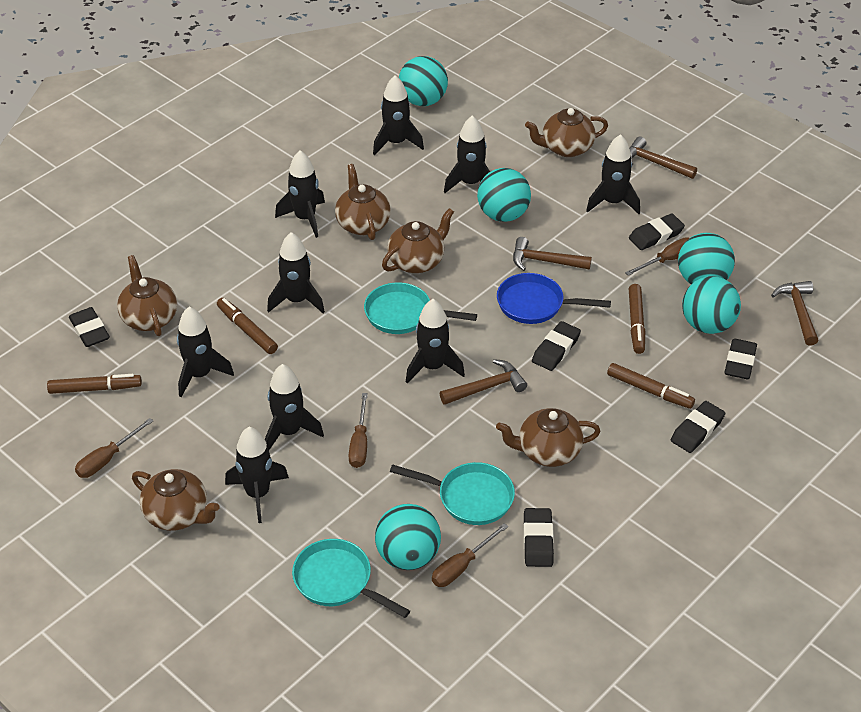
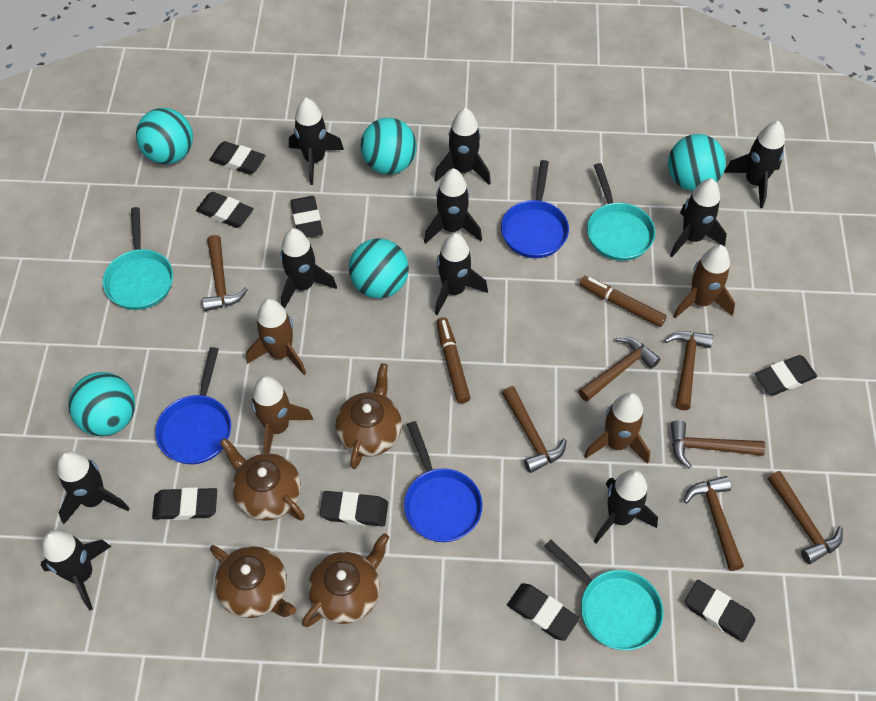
black eraser: [69,307,110,347] [523,508,554,567] [532,321,581,371] [629,214,685,250] [671,401,725,453] [724,338,757,379] = 6 -> [152,487,217,520] [196,192,253,228] [209,141,266,175] [291,196,323,238] [320,491,388,527] [507,583,579,641] [685,580,755,642] [755,355,817,396] = 8
black rocket: [177,307,234,397] [225,427,289,523] [265,364,324,450] [267,232,325,313] [275,150,325,238] [373,75,424,155] [406,299,465,383] [444,115,490,193] [586,134,640,214] = 9 -> [41,530,111,611] [57,451,130,524] [280,228,337,308] [289,98,344,185] [424,168,482,244] [434,108,491,185] [435,233,488,315] [594,470,658,543] [670,178,727,257] [724,121,785,208] = 10
blue pan: [497,273,611,324] = 1 -> [155,347,231,464] [404,421,483,542] [501,160,569,258] = 3
brown hammer: [440,359,527,405] [513,237,592,271] [629,137,697,179] [771,281,819,346] = 4 -> [202,235,248,311] [502,386,567,473] [578,337,660,402] [664,331,713,410] [671,420,765,468] [684,476,744,571] [767,471,843,564] = 7
brown marker: [47,374,142,394] [217,298,278,354] [607,363,695,409] [629,284,645,354] = 4 -> [436,317,470,403] [580,276,667,327] = 2
brown rocket: none = 0 -> [246,299,306,375] [251,376,313,454] [584,392,650,464] [673,245,735,318] = 4
brown screwdriver: [75,418,153,478] [348,393,368,468] [432,523,508,587] [625,237,689,276] = 4 -> none = 0
brown teapot: [117,255,177,336] [132,469,220,531] [335,164,391,240] [382,208,454,273] [496,408,601,467] [525,108,608,157] = 6 -> [210,545,296,618] [220,438,305,521] [302,533,390,627] [335,363,402,469] = 4

